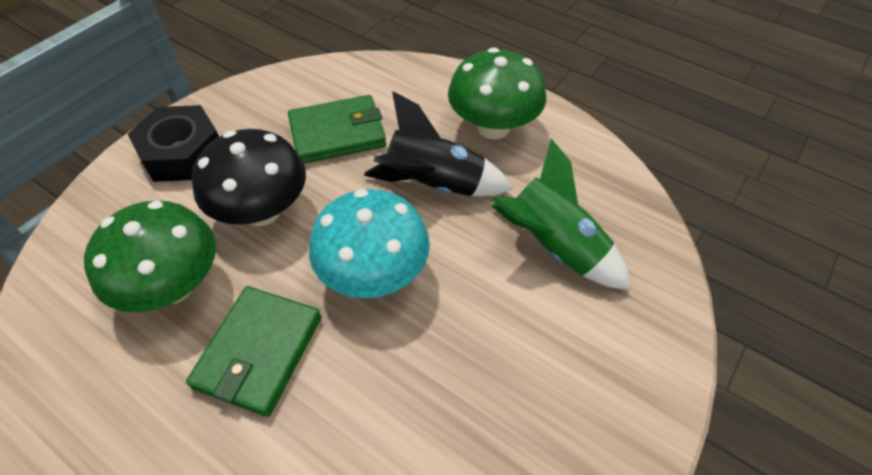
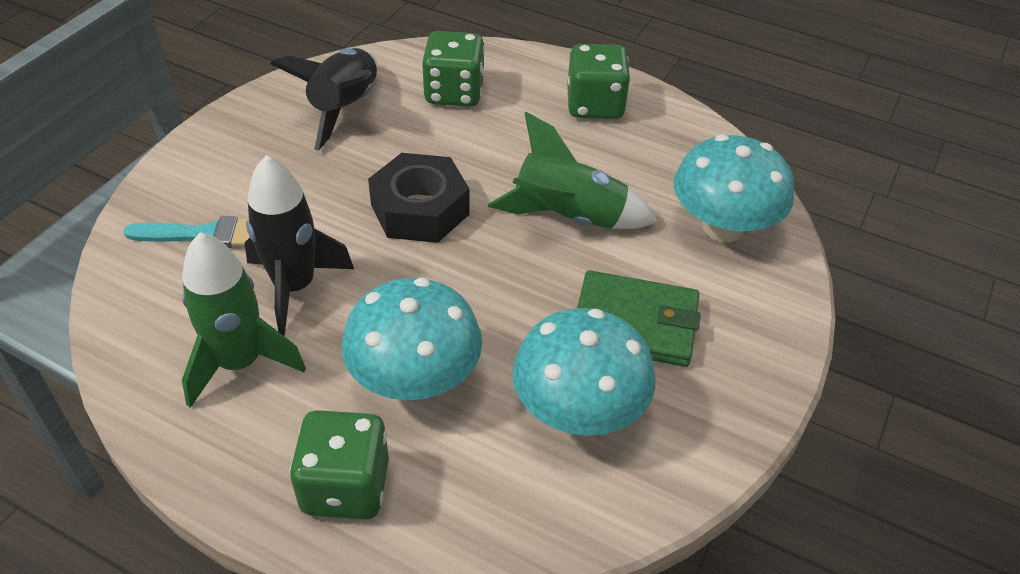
black mushroom: [192,129,306,226] = 1 -> none = 0
black rocket: [364,91,513,196] = 1 -> [245,155,354,336] [270,48,377,151] = 2
green dice: none = 0 -> [289,410,389,519] [422,31,485,107] [567,44,631,119] = 3
green mushroom: [84,201,216,312] [448,48,546,139] = 2 -> none = 0
green rocket: [491,139,631,290] = 1 -> [182,232,306,408] [488,112,658,229] = 2
green wallet: [186,286,322,417] [288,95,386,164] = 2 -> [577,270,701,367] = 1
turquoise brush: none = 0 -> [123,216,250,248] = 1
turquoise mushroom: [309,189,430,298] = 1 -> [342,278,482,400] [512,308,656,436] [674,134,794,242] = 3

